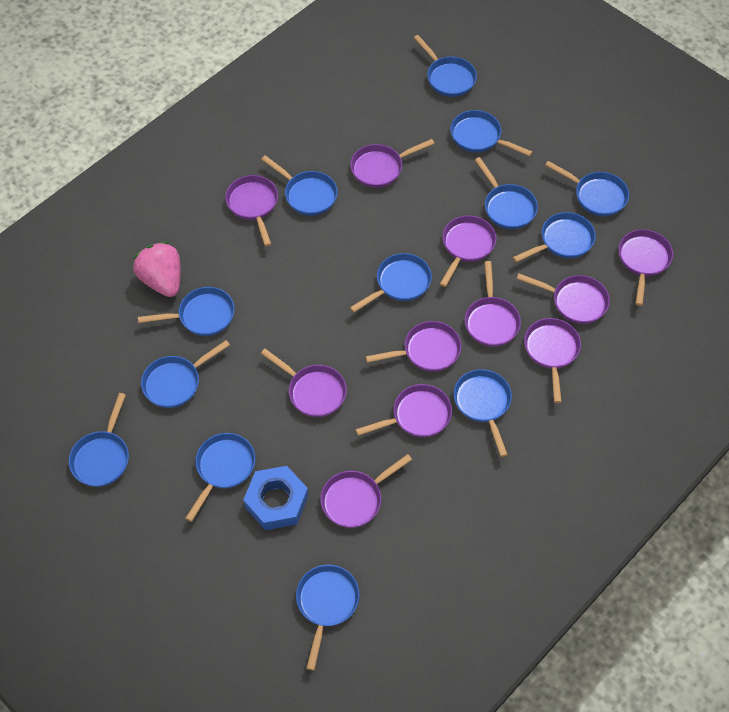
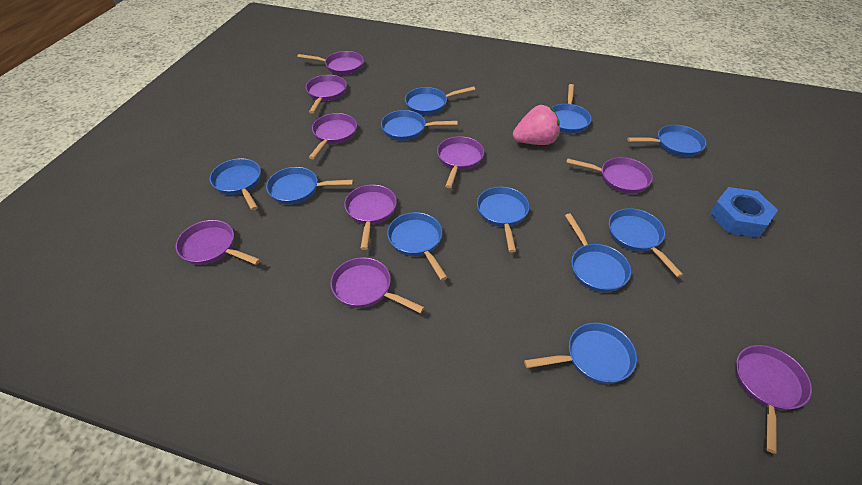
blue pan: [69,393,129,487] [138,287,235,336] [141,340,230,408] [185,433,255,522] [261,155,338,216] [296,565,360,671] [350,253,432,312] [414,35,477,97] [450,110,532,157] [454,369,512,457] [475,157,538,230] [513,212,596,262] [545,161,629,217] = 13 -> [210,158,261,210] [266,167,353,204] [381,110,458,141] [387,212,448,281] [405,86,475,115] [477,187,530,252] [524,323,637,384] [552,84,592,133] [565,213,631,292] [609,208,683,277] [627,125,706,157] = 11
purple pan: [225,175,278,246] [261,349,347,417] [321,454,412,528] [350,139,434,188] [355,384,452,438] [365,321,461,372] [440,216,496,287] [465,261,521,347] [517,274,610,324] [524,318,581,403] [619,229,673,306] = 11 -> [176,220,260,265] [298,51,364,75] [305,75,347,114] [309,113,357,159] [330,257,425,313] [344,185,397,250] [437,136,484,188] [566,157,653,194] [735,345,812,454] = 9

